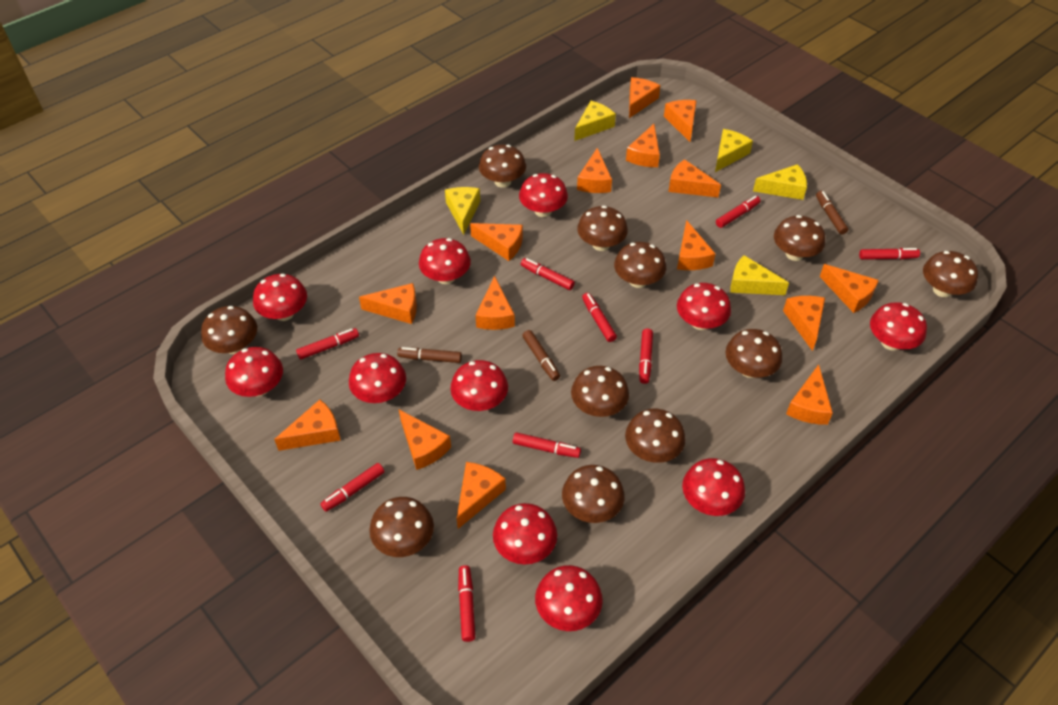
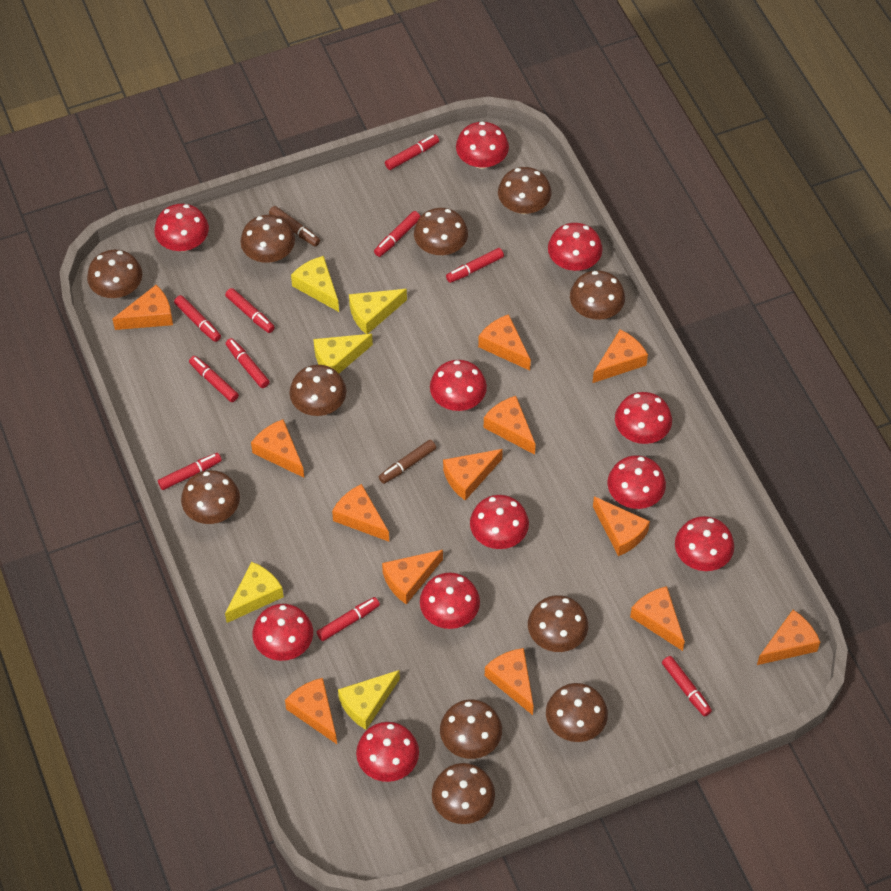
brown marker: [397,347,462,363] [522,330,560,381] [816,191,848,234] = 3 -> [269,206,320,246] [379,440,436,484] = 2
orange cheese: [274,400,341,451] [359,283,417,324] [399,410,451,470] [457,462,506,529] [470,223,523,261] [475,276,515,330] [577,148,612,193] [626,124,660,167] [629,77,660,118] [664,100,697,142] [668,159,721,197] [677,220,715,270] [783,296,825,351] [786,364,833,425] [820,264,879,313] = 15 -> [112,285,173,330] [251,420,304,478] [285,678,337,744] [332,484,389,542] [382,550,443,604] [443,449,503,500] [478,314,531,371] [484,396,536,455] [485,648,534,715] [592,329,648,383] [593,496,650,556] [630,586,685,651] [757,610,820,665] = 13
red marker: [296,328,359,359] [320,463,384,512] [458,565,475,642] [513,432,581,458] [521,258,575,290] [582,293,617,342] [639,329,653,384] [716,196,760,228] [859,248,920,260] = 9 -> [158,453,222,490] [174,295,221,342] [189,356,239,402] [225,288,275,333] [226,338,270,388] [317,597,380,641] [374,211,421,257] [385,134,439,170] [446,248,504,283] [662,656,712,717] = 10

